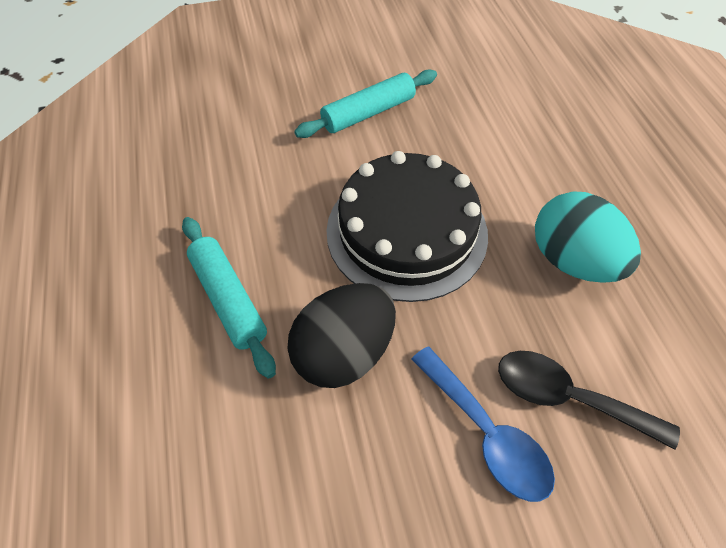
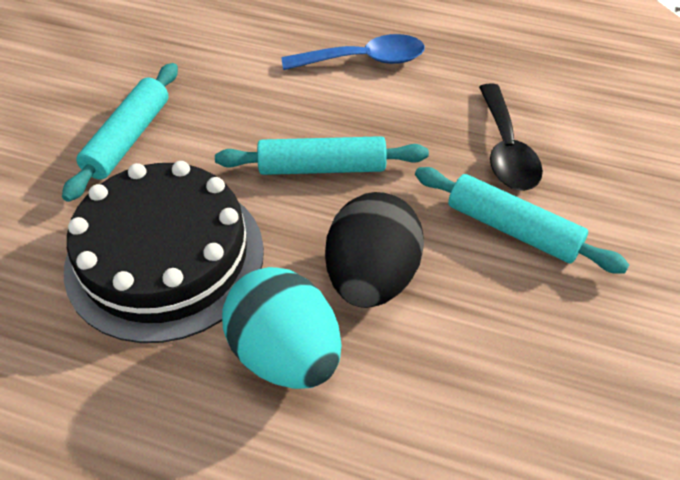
turquoise rolling pin: [182,217,276,379] [294,69,437,138] = 2 -> [62,63,178,202] [215,136,429,175] [415,167,629,274] = 3

